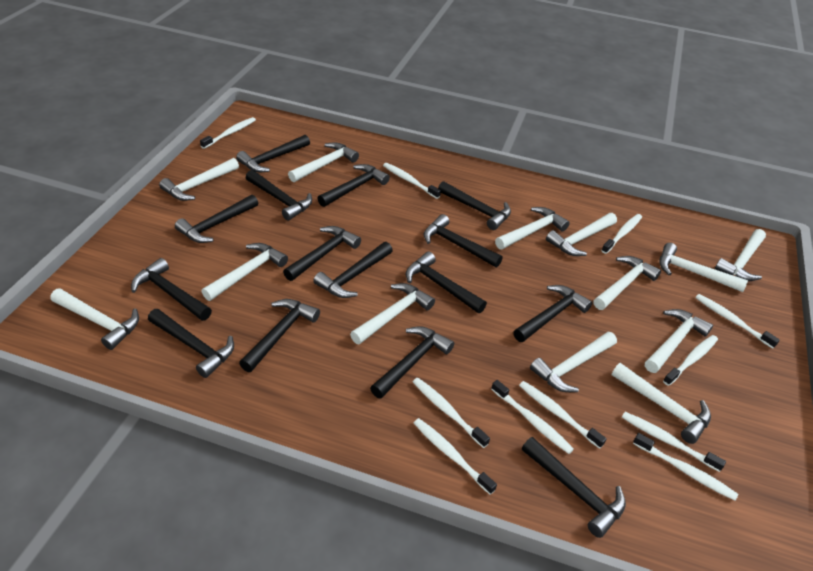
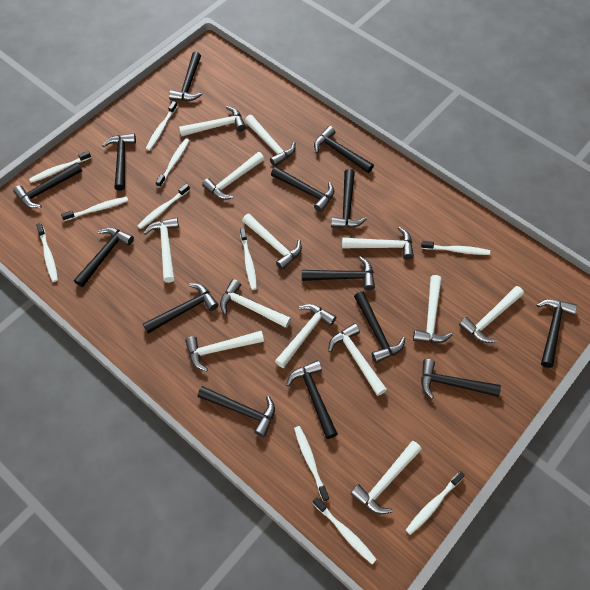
black hammer: [131,258,212,321] [148,309,234,378] [175,195,258,243] [236,135,310,172] [239,299,320,372] [246,170,312,221] [283,226,361,281] [313,242,393,298] [317,164,390,207] [370,326,454,399] [406,252,487,313] [424,214,503,267] [438,181,511,230] [513,285,592,342] [522,437,626,538] = 15 -> [13,162,82,208] [74,227,134,287] [102,133,136,191] [143,283,219,334] [169,52,202,101] [198,386,275,437] [271,167,334,212] [286,360,338,439] [302,257,375,290] [314,126,374,173] [331,169,366,228] [354,291,405,363] [421,359,501,399] [537,299,577,368] = 14

